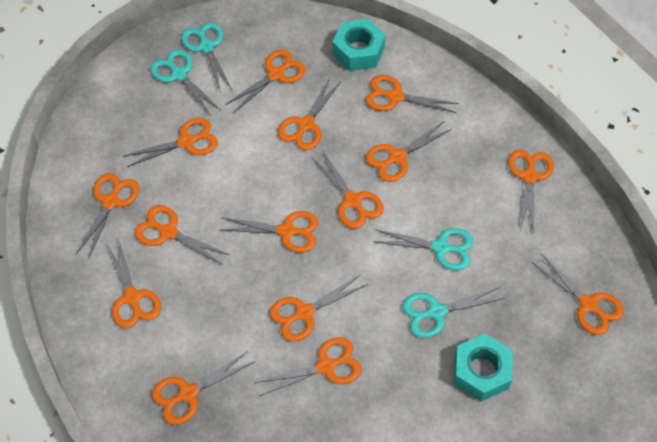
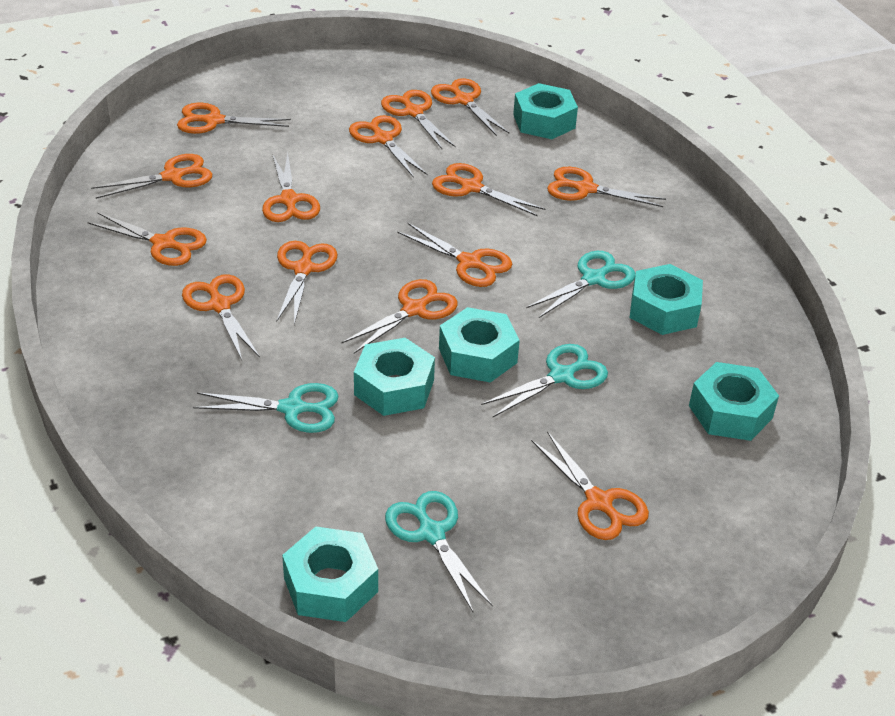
orange scissors: [76,173,139,259] [107,238,161,328] [124,118,218,167] [135,205,230,265] [152,351,254,425] [219,211,319,253] [225,50,306,113] [255,337,362,396] [270,274,368,342] [277,77,341,150] [312,152,384,229] [365,75,459,113] [366,121,452,182] [508,150,554,233] [532,253,624,335] = 15 -> [88,212,207,266] [91,154,212,199] [177,103,291,134] [182,274,260,360] [262,152,320,222] [277,241,338,325] [341,279,458,353] [349,115,428,178] [381,90,456,149] [397,223,512,287] [431,78,509,136] [432,163,545,217] [531,431,649,540] [547,167,666,207] = 14
turquoise nut: [333,19,386,71] [454,334,512,401] = 2 -> [282,527,378,622] [354,338,435,416] [439,307,520,383] [513,83,578,139] [630,264,703,335] [689,362,779,441] = 6

